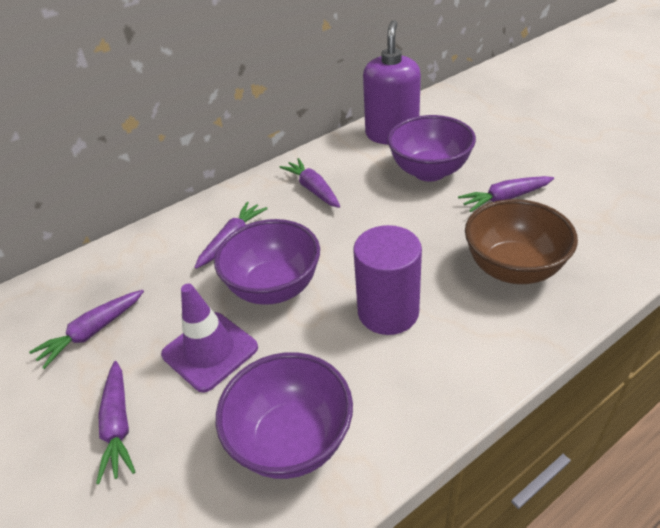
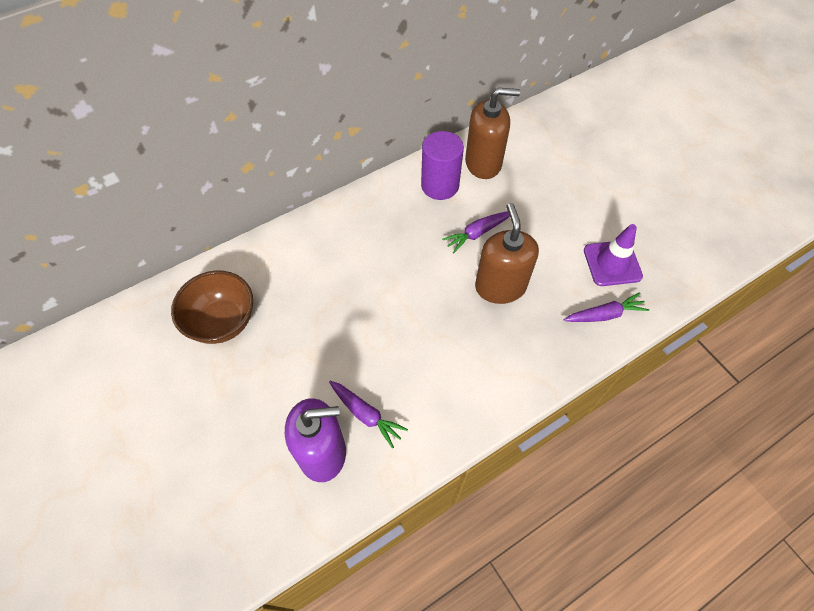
brown soap dispenser: none = 0 -> [465,88,520,179] [475,203,539,304] = 2
purple bowl: [214,219,320,305] [216,352,353,479] [387,115,476,182] = 3 -> none = 0
purple carrot: [29,290,144,369] [96,361,136,484] [194,202,268,269] [279,158,340,208] [458,176,554,212] = 5 -> [329,381,408,448] [442,211,509,253] [564,292,649,322] = 3

